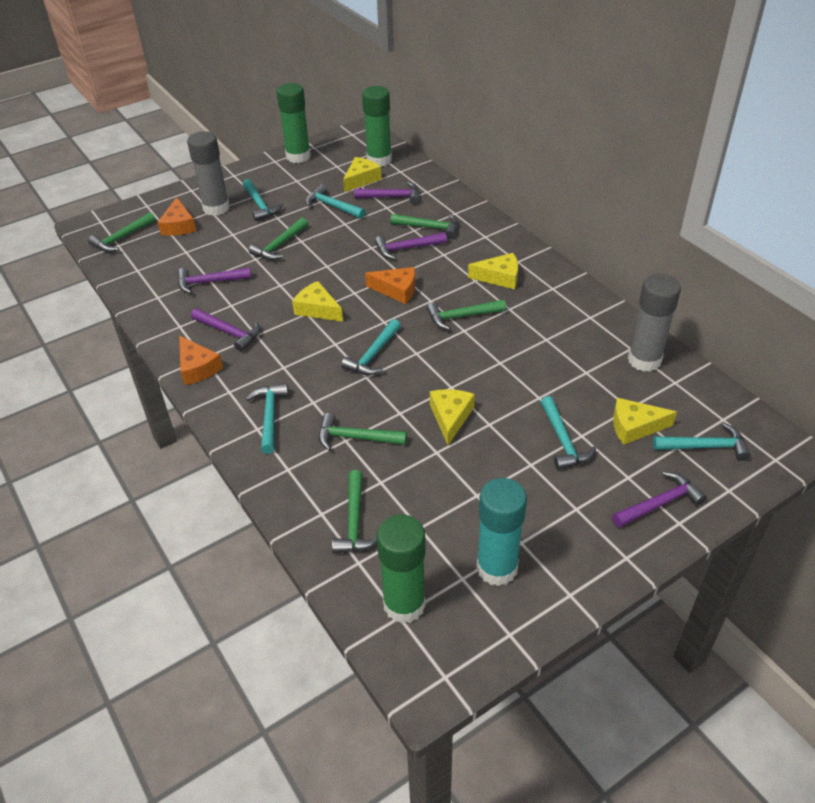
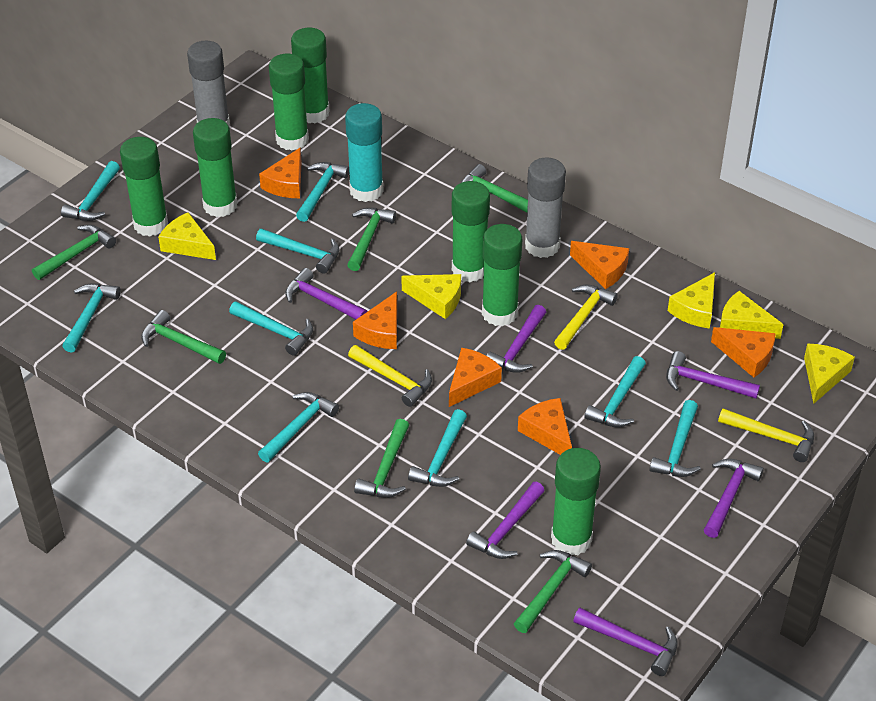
green glue stick: [276,83,311,163] [362,86,392,167] [377,514,426,624] = 3 -> [120,137,168,237] [193,118,237,217] [269,53,309,150] [291,28,330,123] [452,181,490,282] [482,224,522,326] [551,448,601,555] = 7
orange cheese: [158,197,196,236] [179,336,223,385] [365,267,415,304] = 3 -> [259,148,302,198] [353,292,397,349] [449,347,502,407] [518,398,572,455] [570,241,629,289] [711,327,776,377] = 6
purple hammer: [178,267,252,294] [191,308,260,352] [354,182,420,204] [375,232,447,260] [612,472,707,528] = 5 -> [285,268,367,320] [466,482,545,559] [486,305,546,373] [573,608,678,676] [666,351,760,398] [704,459,764,538] = 6
turquoise hammer: [242,179,283,221] [246,384,289,454] [306,185,365,219] [341,319,401,375] [541,396,596,470] [653,423,751,461] = 6 -> [61,161,120,221] [62,284,121,352] [229,301,313,356] [256,228,340,274] [258,392,339,462] [296,162,349,222] [408,409,467,487] [584,356,646,427] [649,400,701,477] = 9
yellow hammer: none = 0 -> [348,345,432,407] [554,285,618,350] [718,408,814,462] = 3

